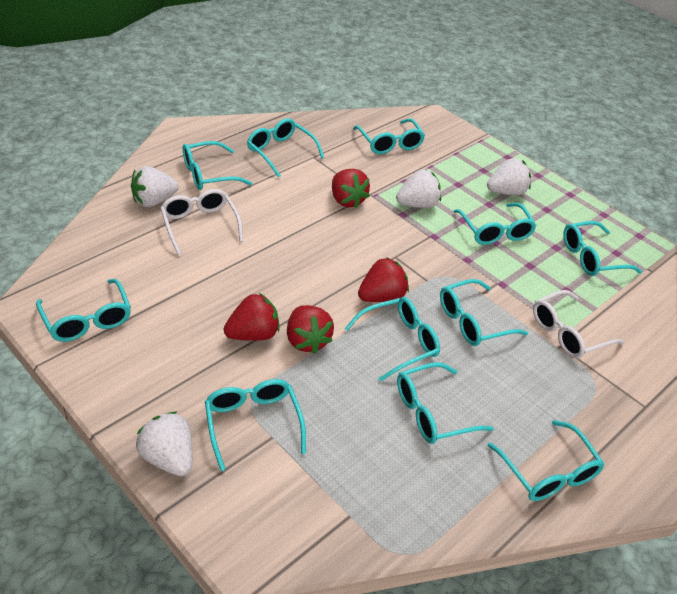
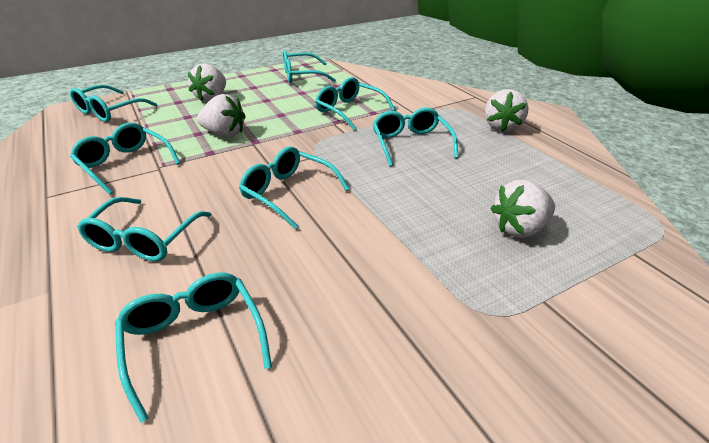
red strawberry: [224,293,280,341] [287,305,334,354] [332,169,370,208] [358,257,409,302] = 4 -> none = 0
turquoise glasses: [36,279,131,342] [183,141,252,190] [205,379,306,471] [247,118,324,177] [345,297,440,381] [353,118,425,154] [397,362,494,444] [440,279,528,346] [453,203,537,245] [488,420,605,501] [563,221,642,276] = 11 -> [70,85,157,122] [70,122,180,195] [77,197,212,261] [115,273,272,423] [239,147,350,229] [283,50,336,83] [315,77,396,131] [372,107,459,167] = 8
white glasses: [160,189,243,255] [533,290,624,358] = 2 -> none = 0

